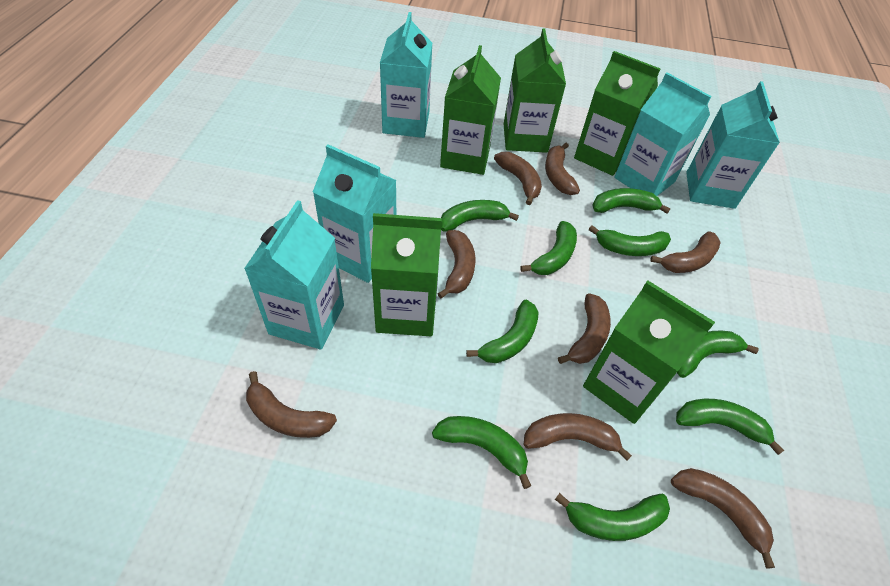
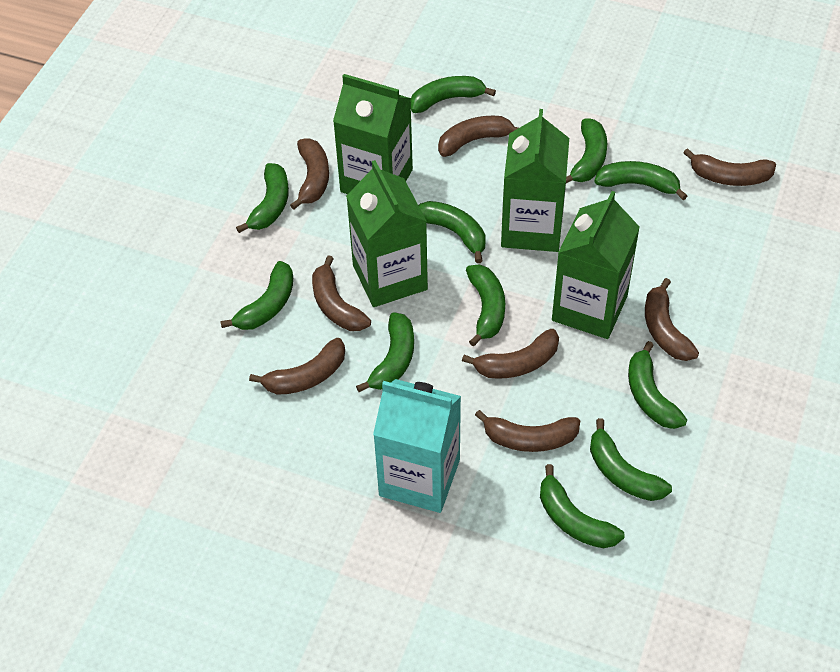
green banana: [432,416,532,489] [441,200,519,232] [466,300,538,363] [520,221,577,275] [555,493,670,541] [589,225,671,256] [592,188,670,214] [676,399,784,455] [677,331,759,378] = 9 -> [220,261,293,330] [236,163,289,233] [356,312,414,392] [411,76,496,113] [418,201,486,263] [466,264,505,347] [540,464,625,548] [566,119,607,183] [590,418,672,501] [594,161,687,200] [628,341,687,429] = 11
green carton: [371,213,442,336] [440,45,501,175] [504,28,566,153] [574,51,660,176] [583,281,715,424] = 5 -> [333,74,413,194] [346,160,428,307] [501,109,569,252] [552,191,640,339] = 4
turquoise carton: [244,200,344,350] [313,144,396,283] [380,12,432,138] [614,73,712,196] [686,81,780,209] = 5 -> [373,379,461,513] = 1

